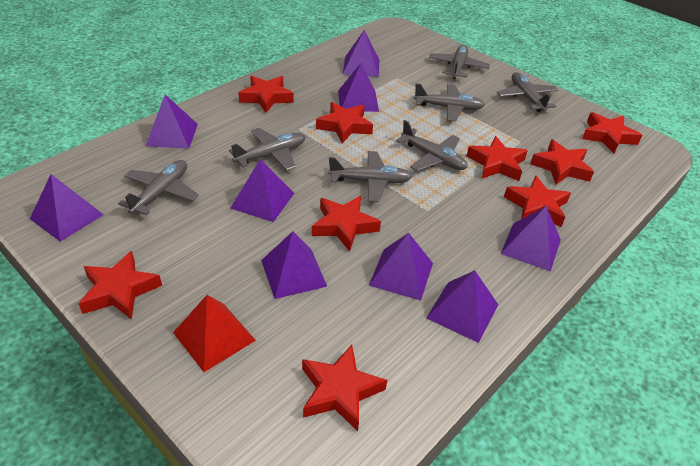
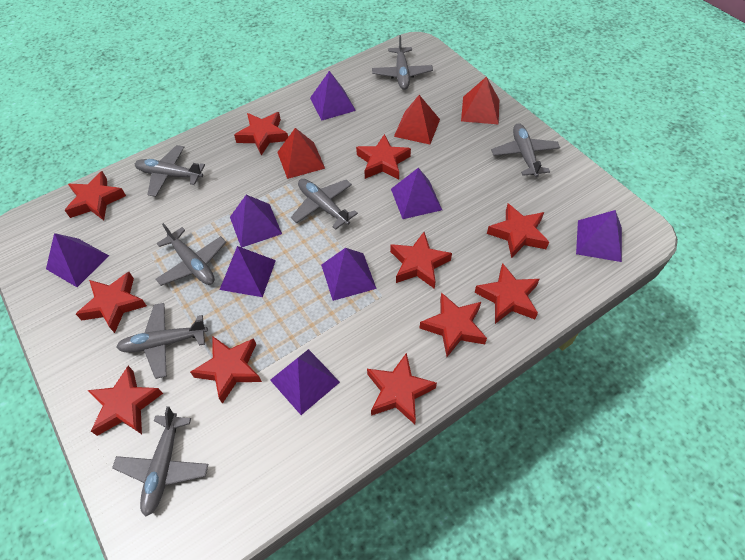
purple pyramid: [30,174,104,242] [146,95,198,149] [231,159,294,222] [261,231,327,299] [338,63,379,112] [343,30,379,77] [369,233,433,301] [427,270,498,343] [501,206,561,272] = 9 -> [46,233,109,287] [220,246,276,297] [230,195,282,248] [270,349,340,415] [310,71,356,120] [321,248,377,301] [391,168,442,219] [576,210,622,262] = 8
red pyramid: [173,295,256,372] = 1 -> [277,128,325,179] [394,95,440,144] [461,77,499,125] = 3
red star: [78,251,162,320] [238,76,294,113] [302,345,387,431] [312,196,381,252] [316,102,373,143] [467,136,528,181] [504,176,571,227] [530,139,594,185] [582,112,643,153] = 9 -> [65,171,126,221] [76,272,147,333] [87,366,163,436] [190,336,262,404] [234,112,288,156] [356,134,411,180] [367,353,437,424] [390,232,452,289] [420,292,487,357] [474,263,539,324] [487,204,549,259] = 11

